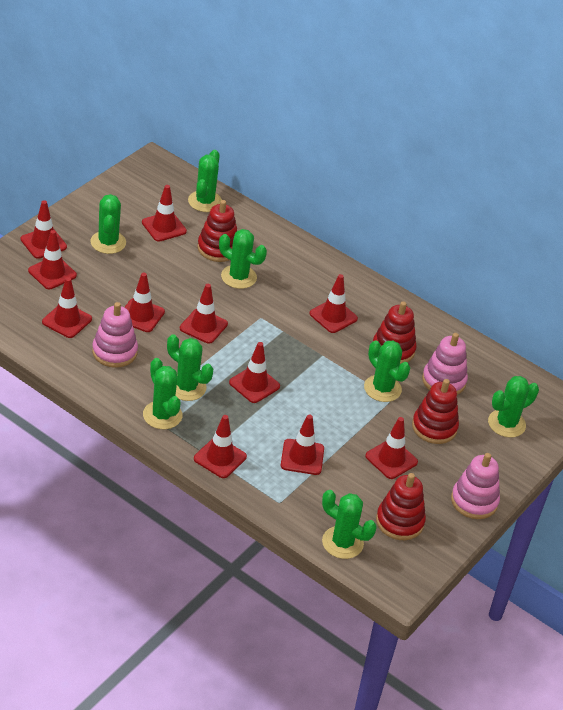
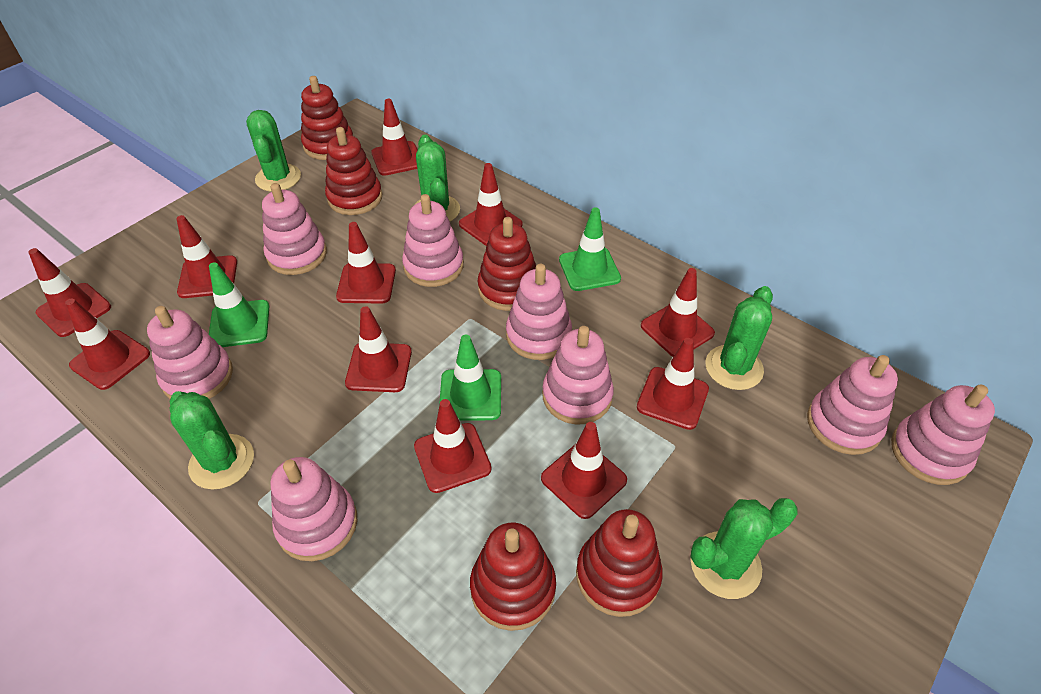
green cactus: [90,194,126,254] [143,358,182,429] [167,334,213,401] [188,150,222,212] [219,229,267,289] [322,490,377,559] [364,340,410,402] [488,376,539,438] = 8 -> [169,391,254,490] [246,110,301,192] [416,135,460,221] [691,498,797,599] [705,286,773,390] = 5
green traffic cone: none = 0 -> [209,262,269,347] [439,335,501,421] [559,207,621,291] = 3
pink stacking toy: [92,302,138,368] [422,333,468,395] [451,453,500,519] = 3 -> [147,306,233,399] [262,183,327,275] [271,457,357,561] [402,194,464,287] [506,264,572,360] [542,326,614,425] [807,355,898,455] [891,384,995,485] = 8
red stacking toy: [197,200,237,262] [373,301,417,364] [376,473,426,540] [412,379,459,444] = 4 -> [301,76,353,160] [325,127,382,215] [470,523,556,631] [478,217,536,311] [576,509,663,617] = 5

